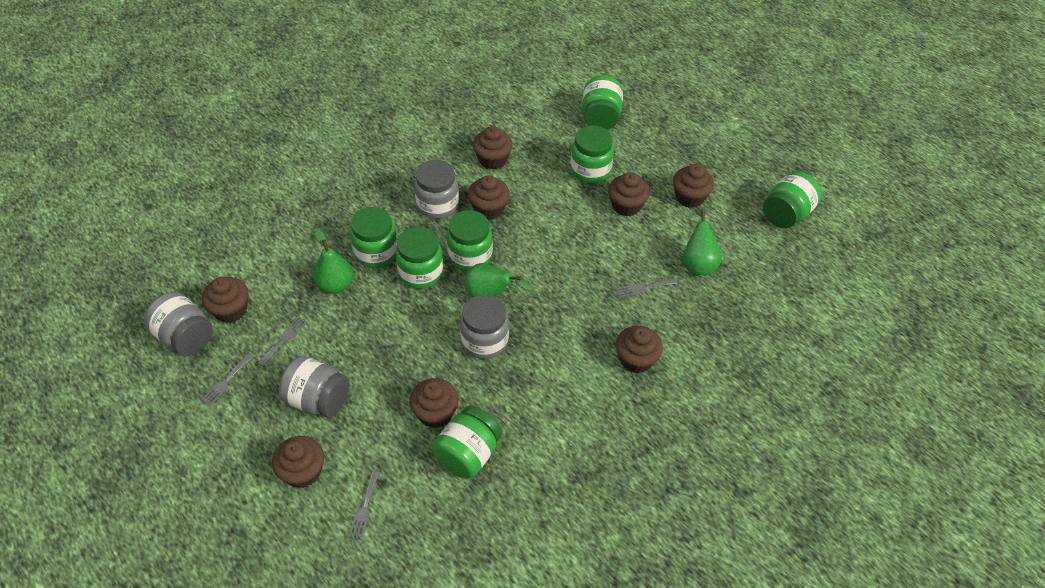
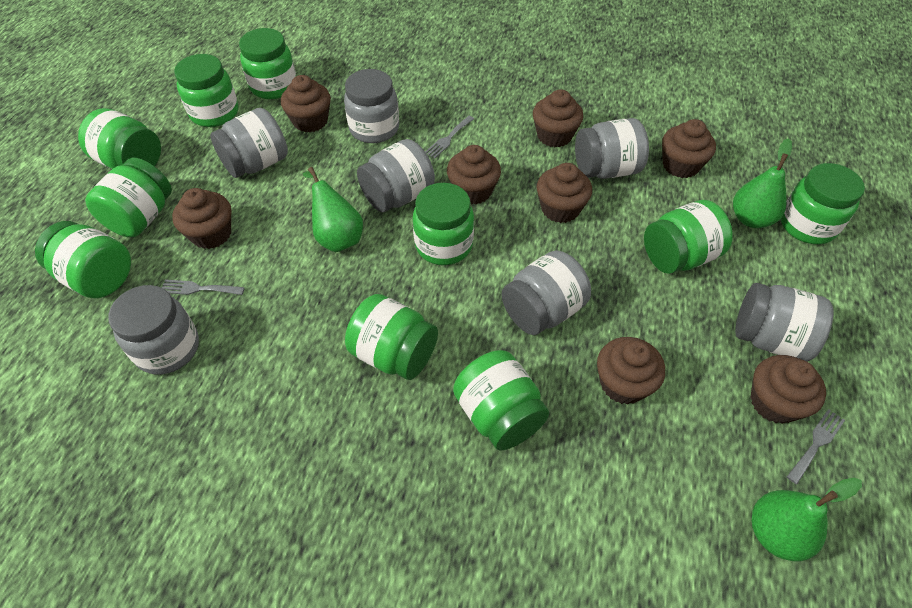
green jar: [350,207,398,268] [396,227,443,289] [432,406,502,479] [447,210,493,271] [570,126,614,183] [582,75,623,130] [763,171,822,228] = 7 -> [35,221,131,298] [78,108,161,169] [85,158,172,237] [174,54,238,127] [239,28,296,99] [345,294,438,380] [413,183,474,265] [453,350,549,451] [644,200,733,274] [780,163,865,244] = 10
grey fork: [200,353,253,407] [258,317,307,366] [348,471,380,540] [615,278,676,298] = 4 -> [162,279,245,295] [425,116,474,158] [787,409,845,484] = 3
grey jar: [144,292,213,356] [279,356,349,418] [414,160,459,219] [460,295,509,359] = 4 -> [108,285,199,375] [210,108,288,178] [344,69,399,143] [357,139,435,212] [502,250,591,335] [575,118,649,179] [735,283,834,361] = 7

